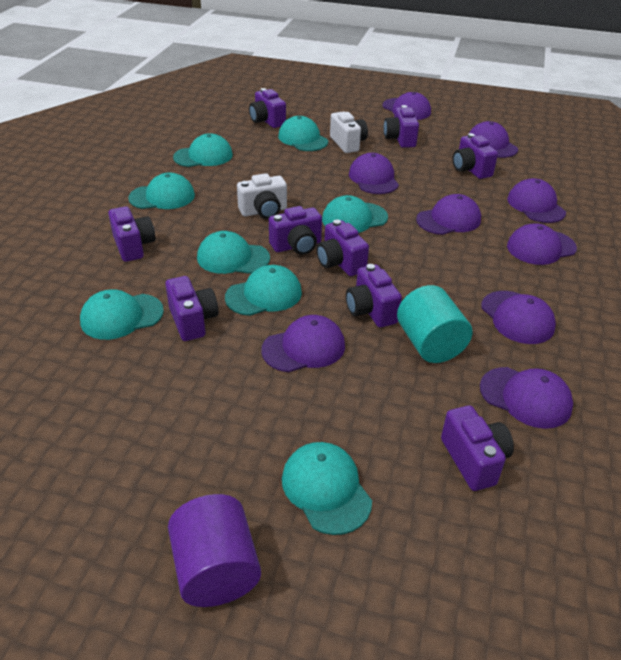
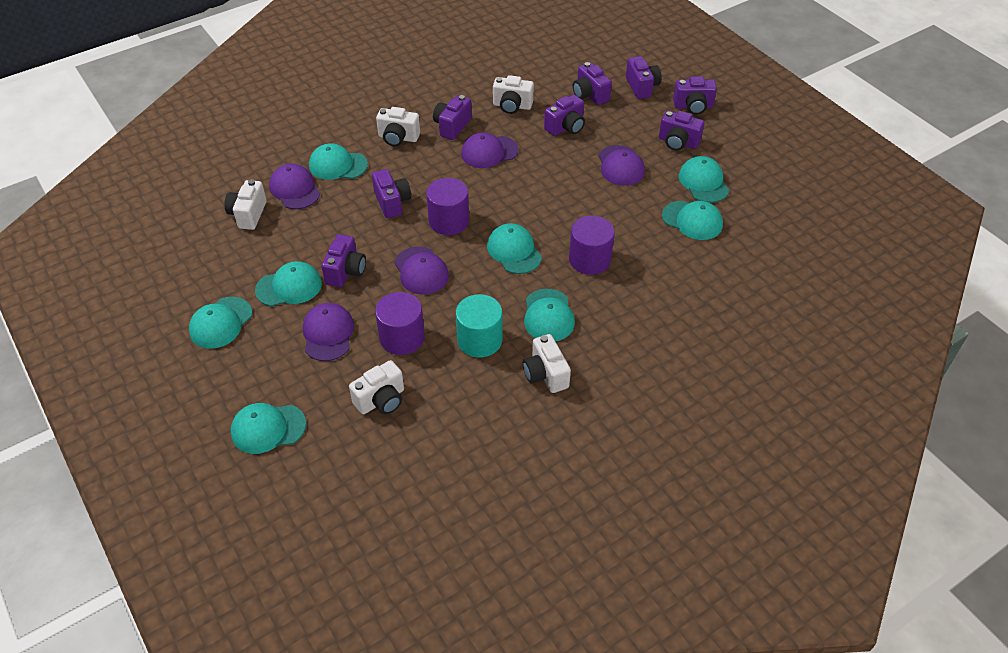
purple camera: [108,206,155,262] [165,276,219,341] [249,88,286,128] [269,206,322,255] [316,220,369,276] [346,264,402,327] [384,105,419,148] [441,405,514,491] [453,133,498,179] = 9 -> [321,234,366,287] [372,169,411,218] [433,95,472,140] [544,95,585,136] [573,62,612,105] [626,56,661,99] [659,111,704,151] [673,76,717,115] = 8
purple cap: [261,315,345,372] [349,153,399,194] [382,92,431,120] [416,194,481,235] [469,121,518,158] [480,367,573,429] [481,291,556,344] [507,178,566,223] [507,223,577,265] = 9 -> [269,163,320,209] [303,303,354,361] [394,246,449,295] [461,132,519,168] [598,145,645,186] = 5
purple cylinder: [168,494,261,607] = 1 -> [375,292,425,355] [426,178,469,235] [569,215,615,275] = 3
white camera: [237,173,287,219] [330,111,368,153] = 2 -> [224,179,267,230] [349,360,404,414] [376,107,420,147] [493,75,534,114] [523,334,571,393] = 5

